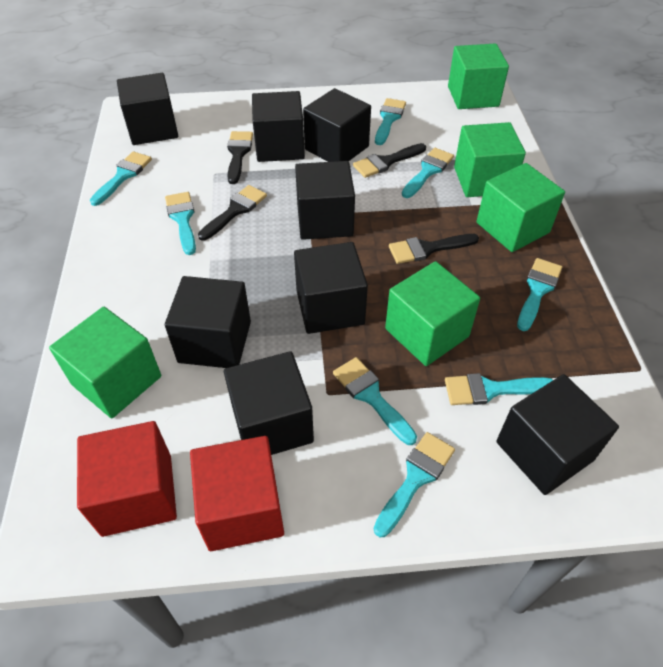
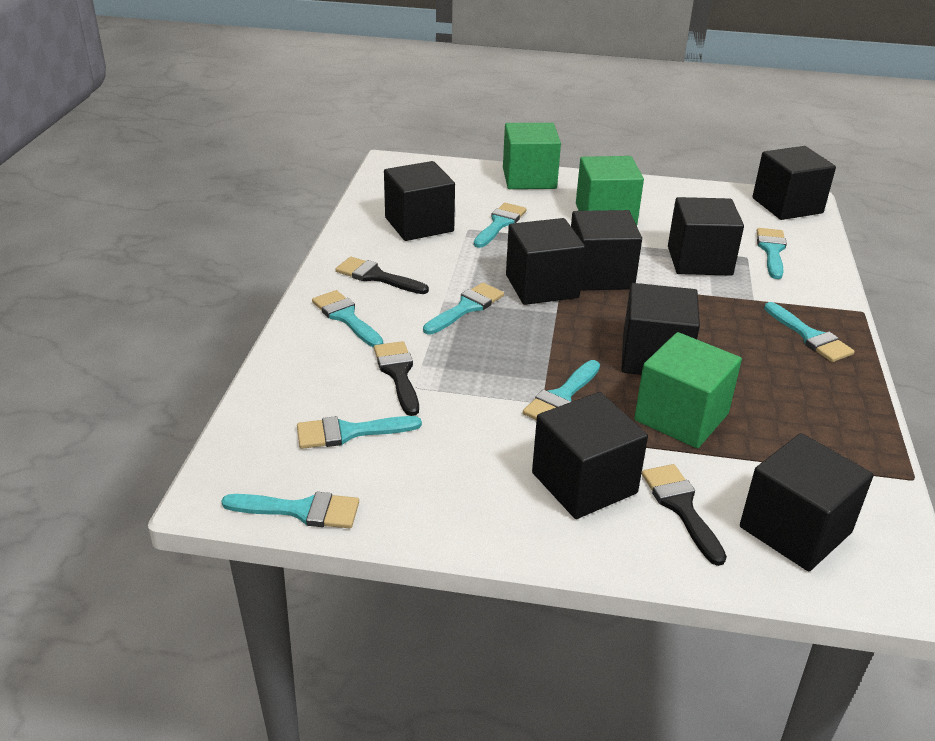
black brush: [198,185,267,241] [227,131,253,184] [353,143,426,178] [389,234,479,264] = 4 -> [336,257,429,294] [374,341,419,416] [642,464,727,566] = 3
green cube: [49,307,161,418] [385,261,480,366] [448,43,509,109] [454,122,526,197] [476,163,565,252] = 5 -> [503,123,561,189] [576,156,644,225] [634,332,742,448] = 3
red cube: [77,421,177,537] [190,436,284,551] = 2 -> none = 0

